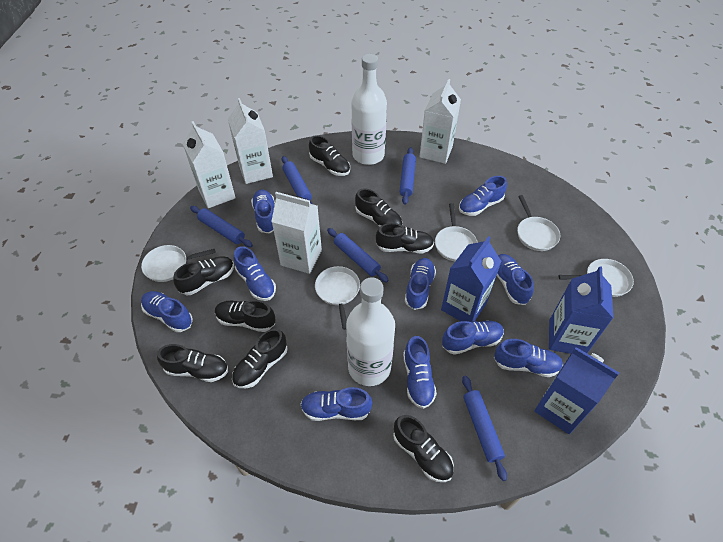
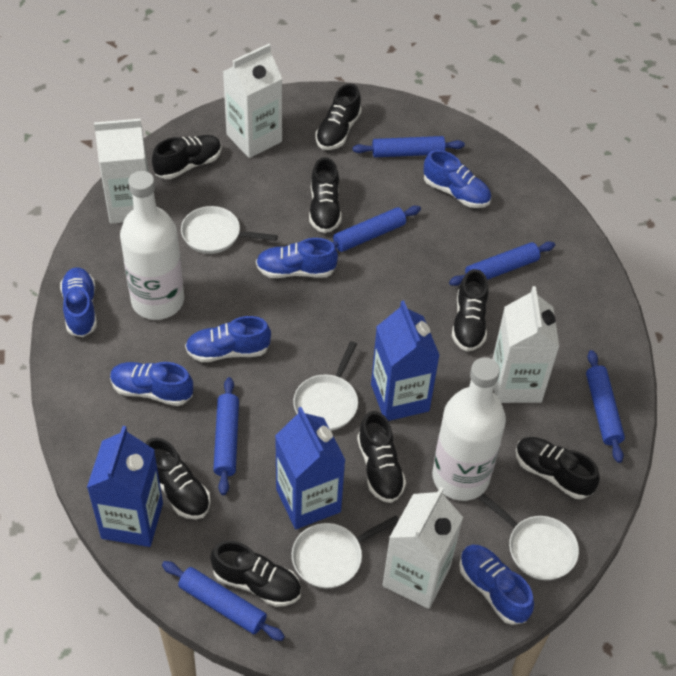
blue rolling pin: [190,206,253,247] [282,156,312,204] [327,228,389,282] [400,147,416,205] [462,375,507,481] = 5 -> [162,561,285,641] [213,377,239,495] [332,206,421,252] [353,136,465,157] [449,241,555,286] [586,350,625,463] = 6
blue shoe: [141,291,193,332] [234,246,276,301] [251,190,275,233] [300,387,372,421] [403,336,437,409] [405,258,436,310] [442,320,504,355] [459,176,507,216] [494,339,563,377] [497,254,534,305] = 10 -> [60,267,97,337] [110,362,193,406] [185,316,271,362] [256,238,338,278] [424,150,491,208] [459,544,534,625] = 6
white pan: [141,245,216,282] [315,266,360,330] [435,203,478,261] [517,195,560,251] [559,259,634,297] = 5 -> [181,206,278,254] [292,516,399,588] [293,341,358,431] [479,493,579,580] = 4

